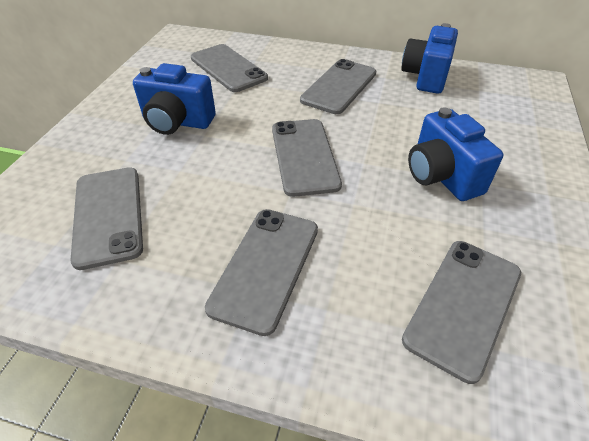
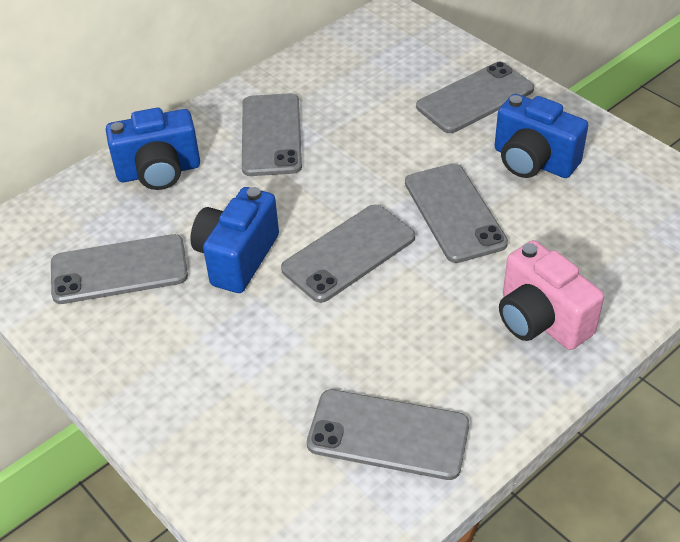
pink camera: none = 0 -> [499,240,604,350] = 1

